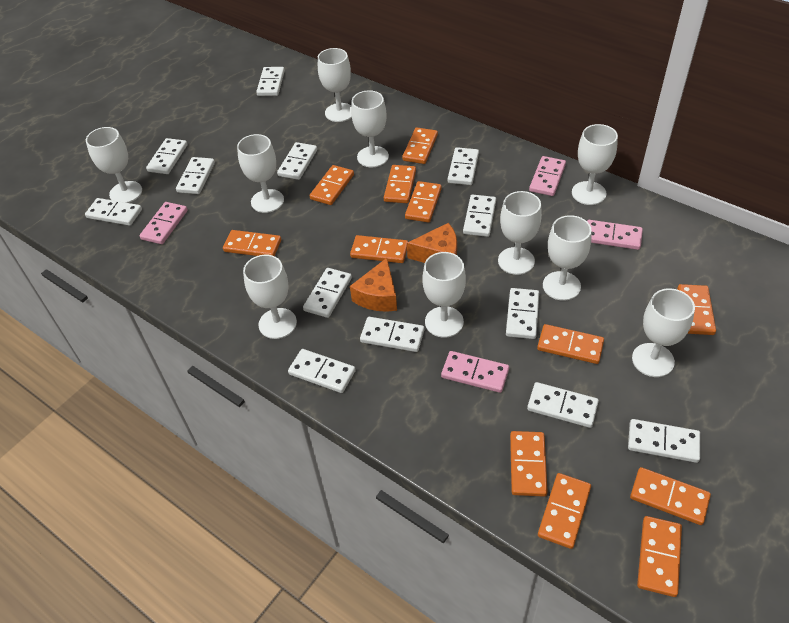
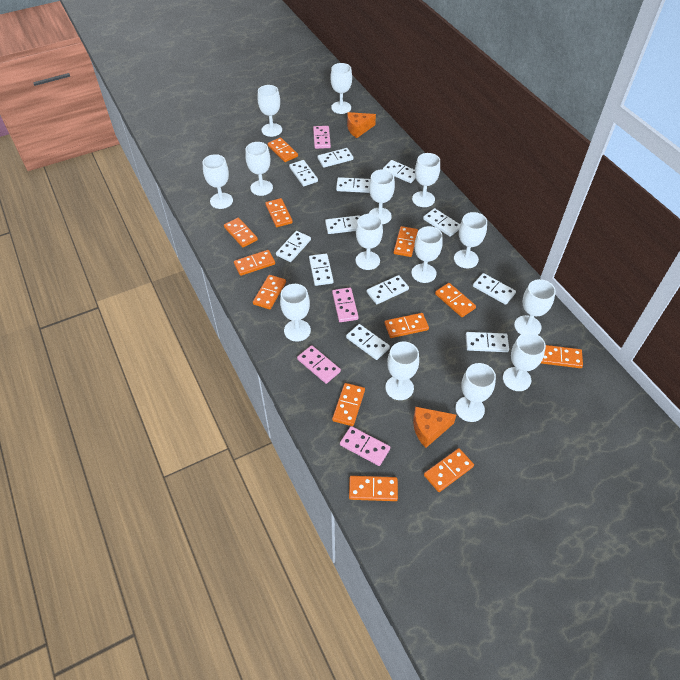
white domino: [85,198,142,226] [146,138,187,174] [176,157,215,194] [256,67,285,96] [277,142,317,180] [288,349,356,393] [303,268,352,318] [360,317,424,352] [448,147,479,185] [463,195,496,237] [506,288,539,339] [527,382,599,428] [628,419,700,463] = 13 -> [276,231,311,262] [289,160,318,186] [309,254,333,286] [317,148,353,168] [325,215,360,234] [336,177,370,193] [346,324,390,360] [367,275,409,304] [383,160,416,183] [423,208,460,237] [466,332,509,352] [473,273,516,305] = 12
white goblet: [86,127,142,203] [237,134,284,213] [243,255,297,339] [318,48,352,122] [351,90,389,167] [423,252,466,338] [498,191,542,275] [543,215,591,301] [572,124,618,205] [632,288,695,377] = 10 -> [203,154,233,209] [245,142,273,196] [257,85,282,137] [280,284,311,342] [331,63,352,114] [356,214,383,270] [369,169,395,224] [385,342,419,400] [411,226,443,283] [412,153,440,207] [454,212,487,268] [455,363,496,422] [503,333,546,391] [514,279,556,335] = 14

